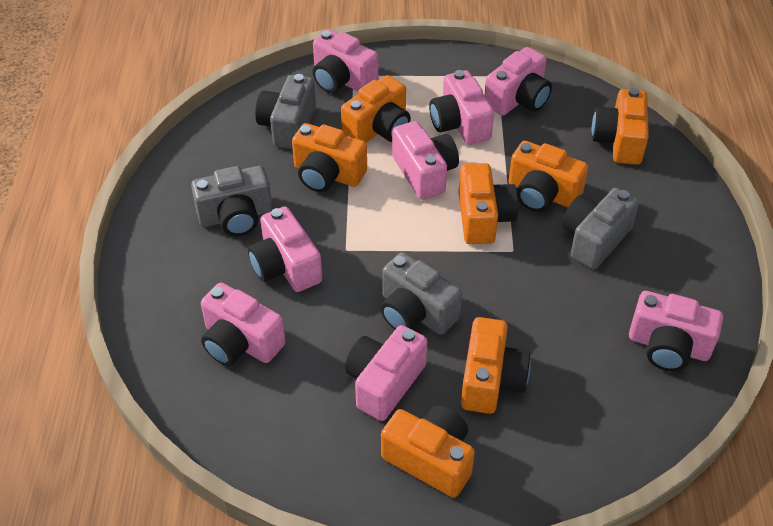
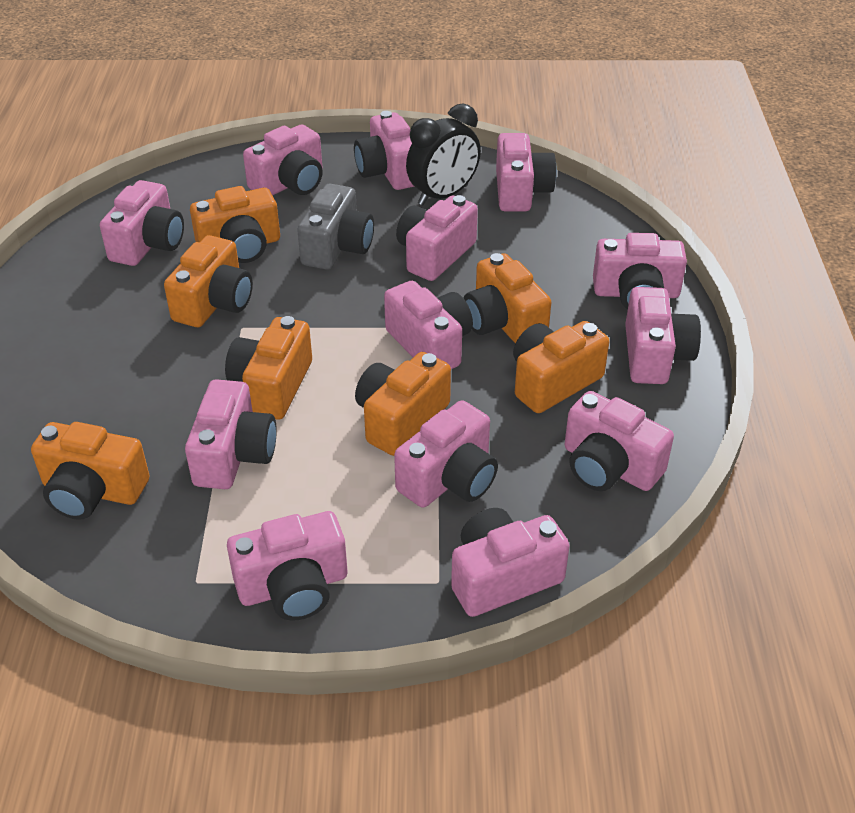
black clock: none = 0 -> [406,103,481,206] = 1
grey camera: [191,166,272,236] [255,74,316,149] [380,252,462,335] [562,188,639,269] = 4 -> [297,184,374,270] = 1
pink camera: [201,283,286,366] [248,207,322,292] [312,30,378,93] [345,325,427,421] [392,121,459,200] [429,70,494,145] [484,47,552,116] [629,291,723,371] = 8 -> [100,180,184,266] [185,379,277,489] [227,511,347,621] [243,124,323,196] [354,111,415,190] [384,281,473,369] [394,400,498,507] [396,195,478,281] [451,508,570,617] [496,133,557,211] [565,391,674,491] [593,233,687,309] [625,287,701,384] = 13

